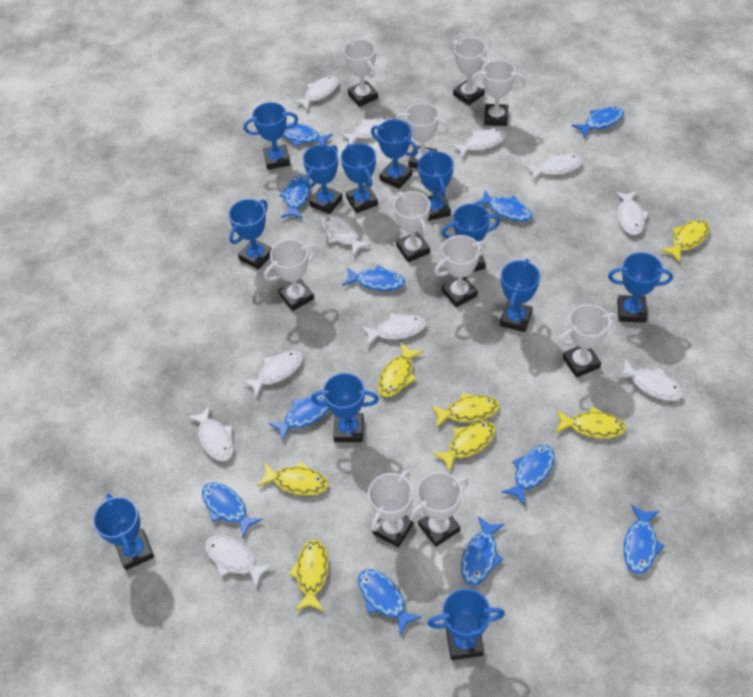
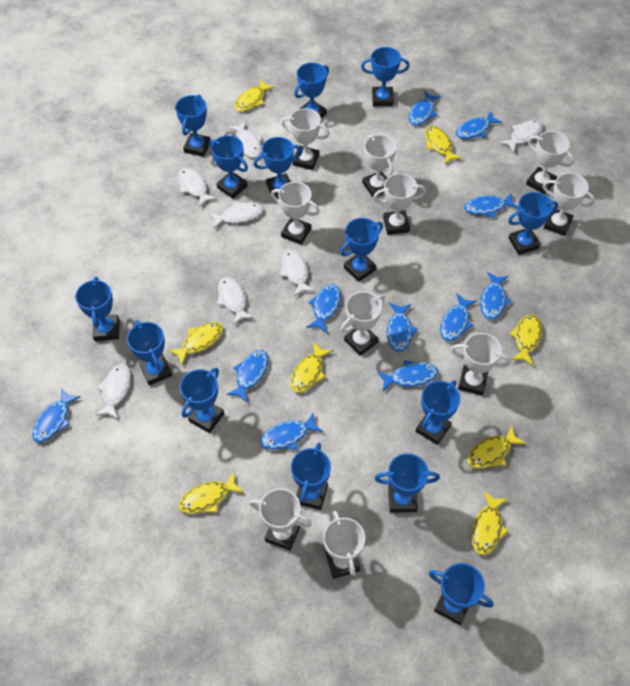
blue trophy: [93,493,154,570] [228,199,272,270] [243,102,298,170] [303,144,342,214] [311,373,379,442] [341,143,378,213] [371,119,418,189] [418,150,454,221] [427,589,505,660] [441,204,500,272] [500,259,540,332] [608,252,673,323] = 12 -> [75,277,119,341] [127,320,172,386] [175,95,211,157] [180,368,224,433] [209,135,248,199] [253,137,303,198] [291,443,331,510] [294,63,329,118] [340,218,383,282] [361,47,410,106] [374,453,440,513] [416,380,460,445] [429,563,494,625] [508,192,558,255] = 14
white fish: [187,405,234,461] [205,535,273,588] [242,350,303,398] [293,76,339,110] [322,214,371,256] [340,116,392,145] [361,313,426,346] [451,128,506,158] [525,154,583,181] [614,359,683,401] [615,191,649,235] = 11 -> [95,364,131,419] [178,168,217,207] [209,202,263,229] [217,277,254,325] [229,121,261,158] [280,249,315,296] [500,120,543,152] = 7
yellow fish: [257,461,328,496] [289,540,328,611] [378,343,423,397] [431,393,500,428] [432,421,495,473] [556,407,626,438] [660,219,710,263] = 7 -> [168,322,223,365] [179,472,244,514] [234,79,275,112] [291,342,333,393] [425,126,462,164] [467,425,526,468] [472,491,508,555] [509,314,542,366] = 8

